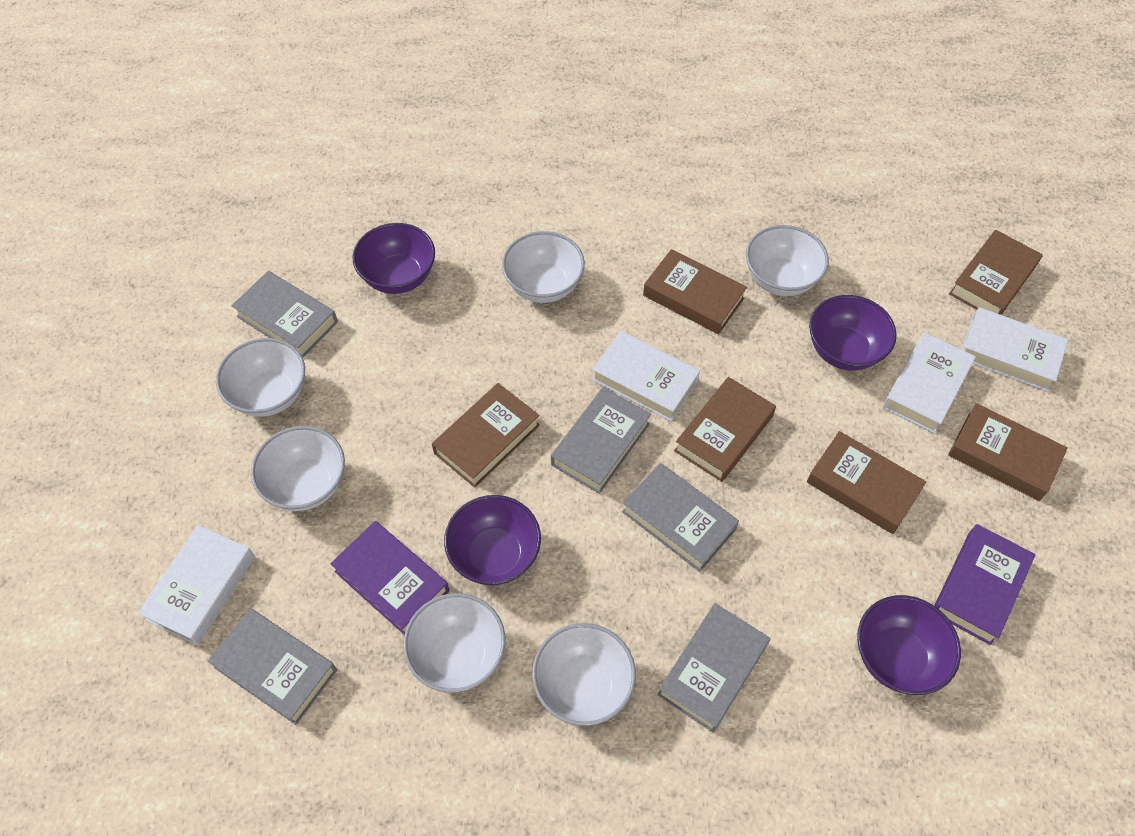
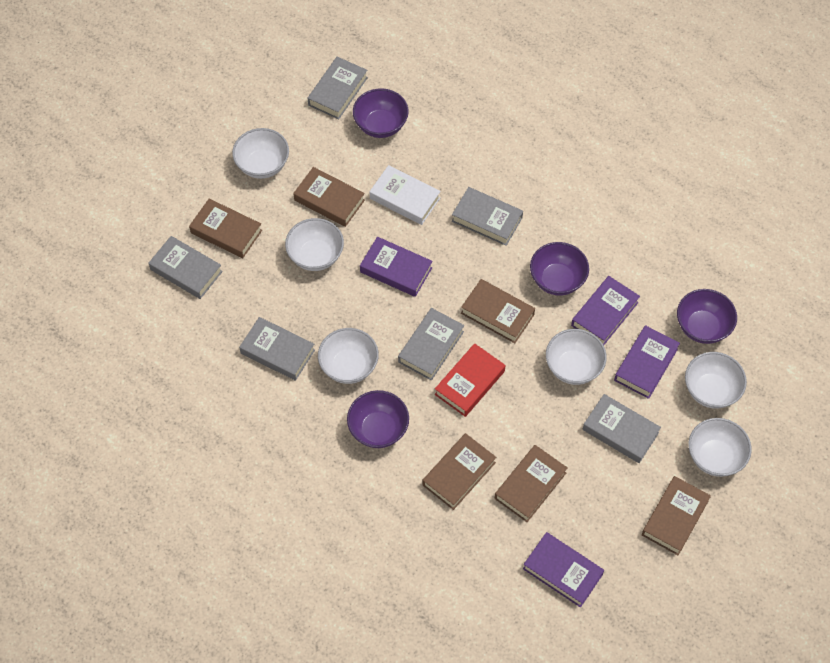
grey book: [207,608,337,725] [231,271,338,358] [551,387,651,494] [622,463,739,572] [657,603,770,732] = 5 -> [148,236,223,299] [239,317,315,381] [307,57,368,119] [398,308,464,380] [452,187,523,246] [582,394,661,463] = 6
purple book: [330,521,449,635] [934,524,1036,645] = 2 -> [360,237,433,297] [523,532,604,608] [571,276,640,345] [614,325,680,399] = 4
red book: none = 0 -> [435,343,505,417] = 1
white book: [138,525,255,645] [592,331,700,421] [882,332,976,434] [961,307,1068,392] = 4 -> [370,165,441,225] = 1

